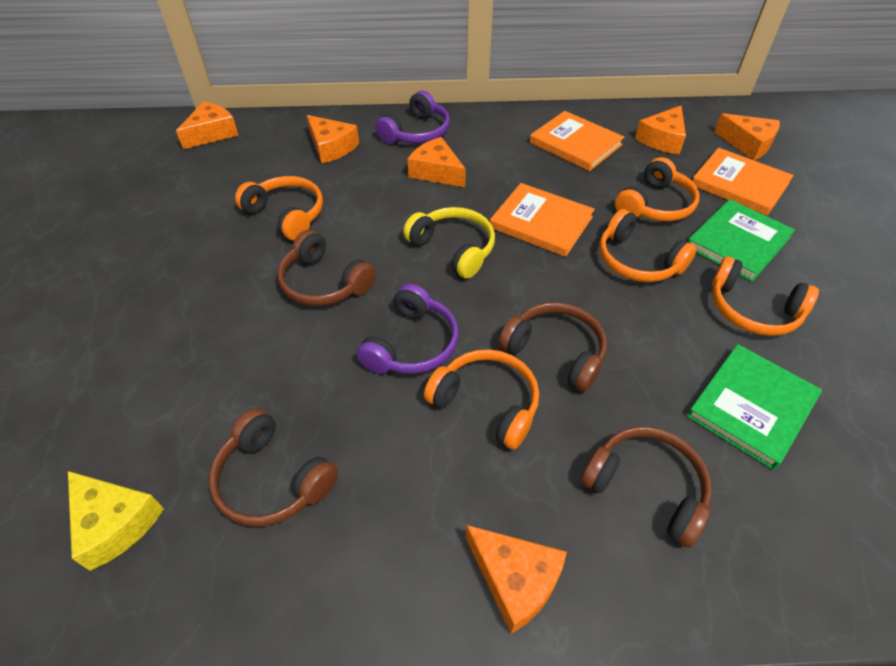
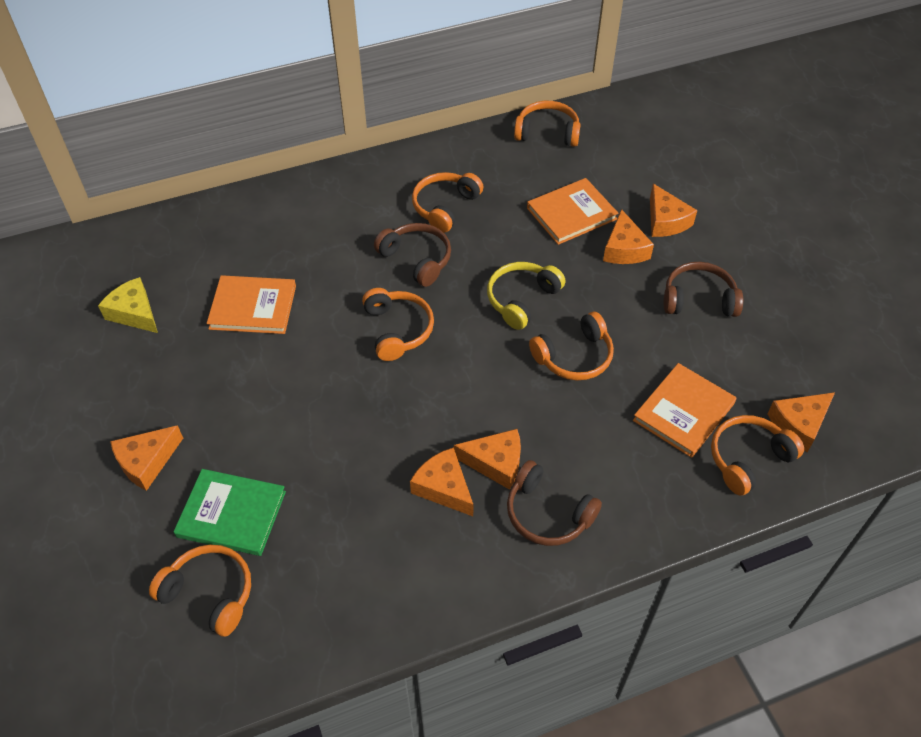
brown headphones: [209,408,338,526] [277,230,376,306] [499,302,607,392] [581,427,712,548] = 4 -> [374,223,451,287] [507,460,602,546] [664,262,743,317] = 3
green book: [687,199,795,282] [687,344,822,470] = 2 -> [174,469,286,556] = 1
orange headphones: [235,176,323,241] [424,349,539,450] [599,209,697,282] [615,157,699,221] [712,256,819,336] = 5 -> [149,544,251,637] [362,288,434,361] [412,172,483,233] [514,101,581,147] [529,312,614,381] [711,415,804,495] = 6
purple headphones: [357,283,459,374] [375,91,450,144] = 2 -> none = 0

